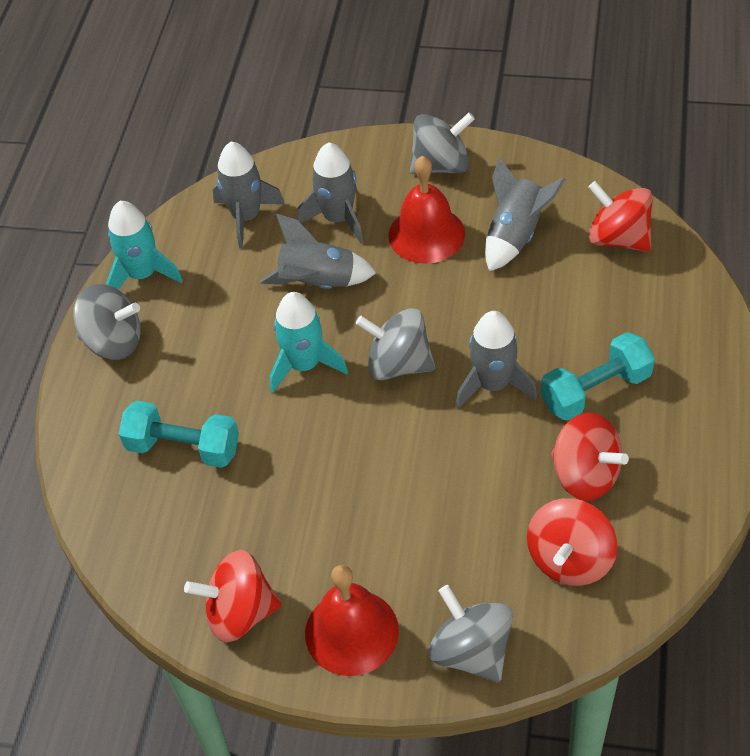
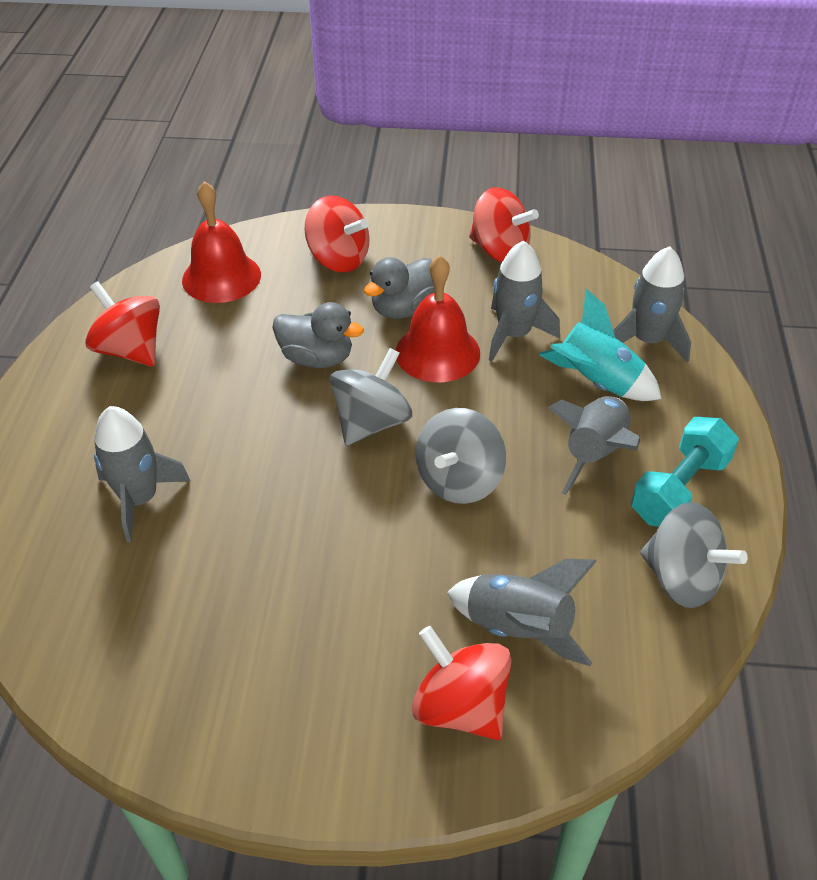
grey duck: none = 0 -> [272,302,364,368] [364,257,435,319] = 2
grey spinning top: [73,284,141,360] [356,308,435,380] [409,112,475,174] [429,585,513,682] = 4 -> [330,348,412,446] [416,408,506,504] [640,502,748,608] = 3
turquoise dumbbell: [119,401,239,468] [541,332,655,421] = 2 -> [631,417,739,527] = 1
turquoise rocket: [106,201,183,290] [270,292,348,393] = 2 -> [539,289,661,401] = 1

